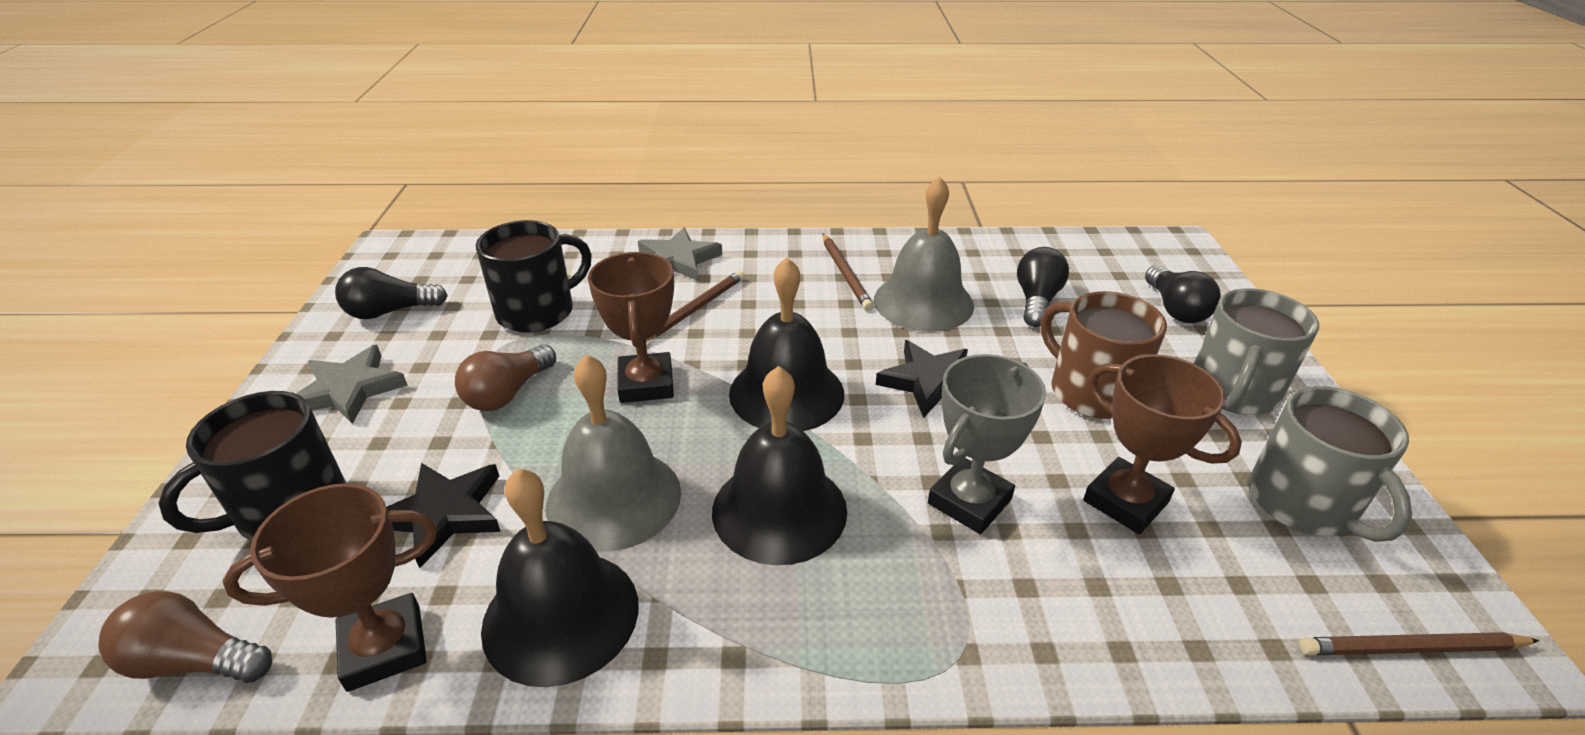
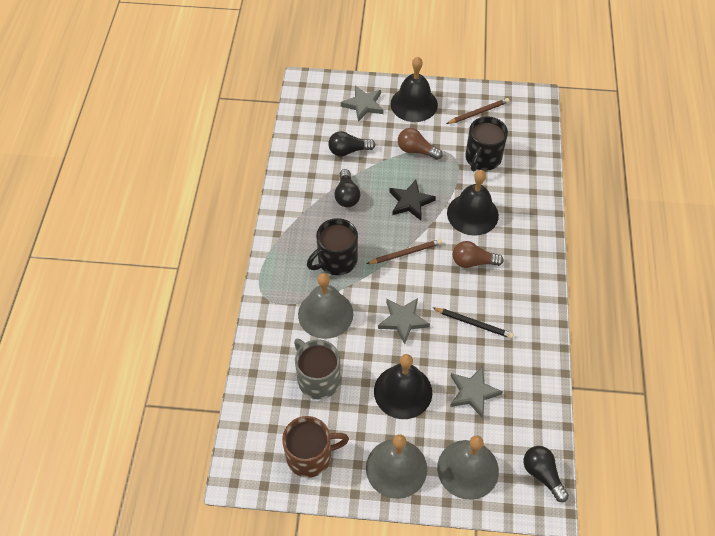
black pencil: none = 0 -> [433,308,514,339] = 1
black star: [386,463,501,568] [876,340,968,418] = 2 -> [389,180,436,220] = 1
brown pencil: [646,270,745,341] [822,234,873,311] [1299,632,1539,655] = 3 -> [367,239,442,264] [446,98,510,124] = 2
brown trophy: [223,483,437,692] [588,252,674,403] [1084,354,1242,534] = 3 -> none = 0
grey bell: [546,354,681,552] [874,176,974,332] = 2 -> [298,273,353,339] [366,434,427,499] [437,435,499,500] = 3
grey mug: [1194,288,1319,415] [1248,386,1412,542] = 2 -> [294,339,341,399] = 1
grey star: [296,345,408,424] [638,227,722,281] = 2 -> [341,86,384,122] [378,298,430,344] [450,366,503,418] = 3
grey trophy: [928,354,1046,534] = 1 -> none = 0

